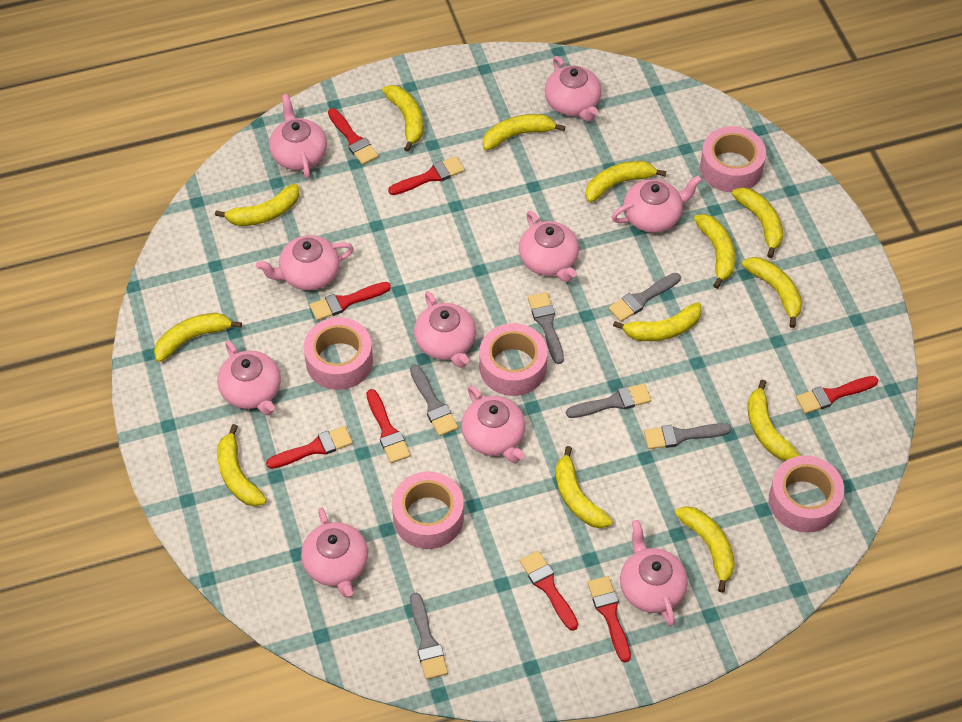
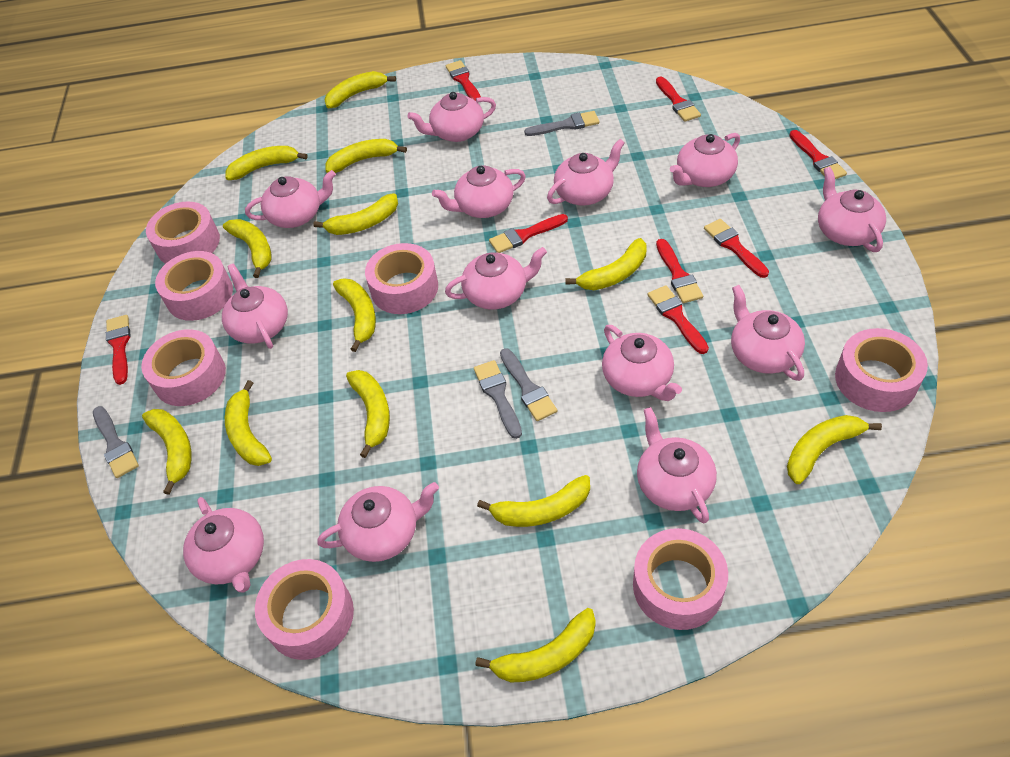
grey brush: [410,364,458,436] [410,593,448,679] [528,292,564,364] [566,383,651,418] [609,273,681,322] [644,423,732,449] = 6 -> [93,406,139,478] [474,360,522,439] [500,348,557,421] [524,111,599,136] = 4
pink tape: [303,317,373,390] [392,471,464,549] [480,323,547,396] [700,126,766,193] [769,455,844,533] = 5 -> [141,329,226,406] [146,201,220,264] [155,251,233,321] [255,559,354,660] [365,243,438,314] [633,528,728,630] [835,328,928,412] = 7
pink teapot: [217,341,281,415] [256,235,354,290] [269,94,327,179] [301,507,368,598] [414,291,476,368] [461,385,525,463] [519,211,579,282] [544,56,601,122] [611,175,702,233] [620,520,688,626] = 10 -> [183,497,264,592] [222,264,288,349] [245,170,336,228] [317,482,439,562] [407,92,496,142] [432,166,526,218] [445,247,547,310] [547,139,625,206] [602,325,682,401] [637,407,717,523] [670,133,740,187] [731,285,805,381] [818,167,886,252] = 13

